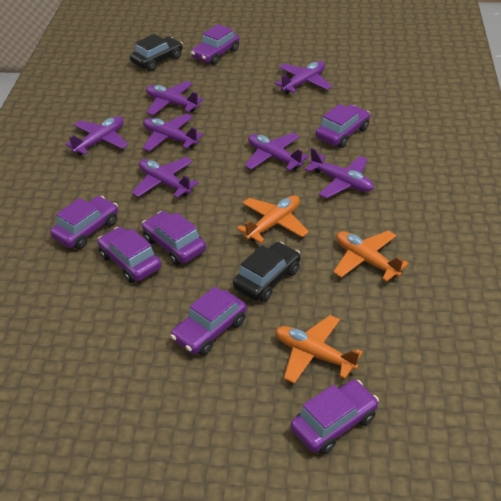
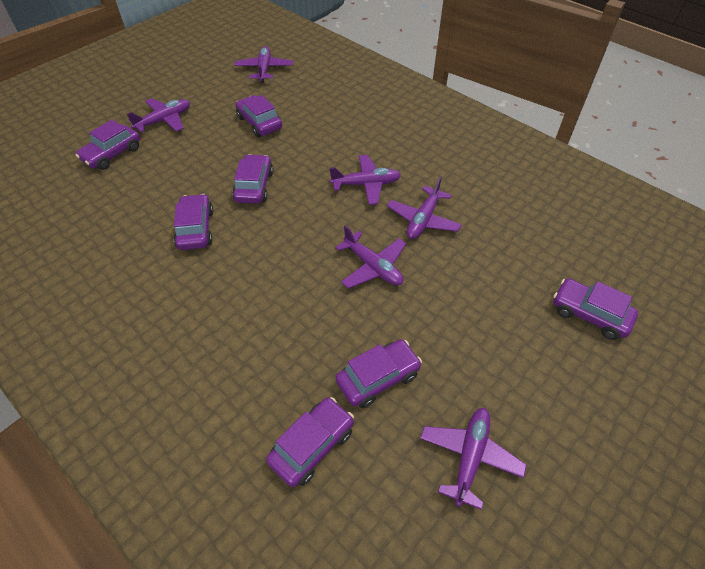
black car: [130,34,183,71] [233,242,300,302] = 2 -> none = 0
orange plane: [237,196,309,243] [275,315,363,384] [333,231,409,282] = 3 -> none = 0
purple plane: [65,116,128,155] [132,157,199,198] [143,114,204,152] [146,81,204,115] [245,133,309,171] [274,61,332,94] [305,148,374,199] = 7 -> [127,98,190,132] [234,46,293,83] [329,155,401,205] [335,225,406,289] [387,177,462,239] [420,408,527,510] = 6

